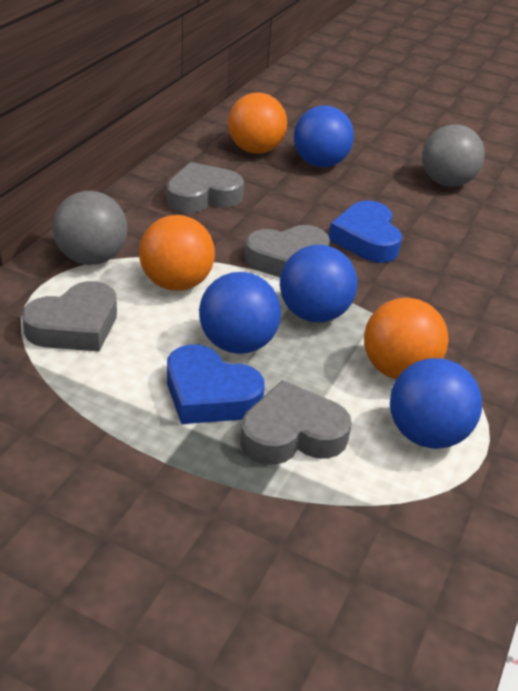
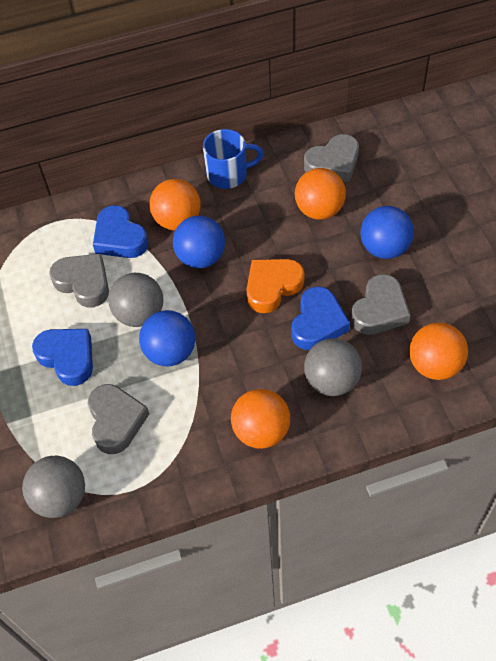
blue ball: [199,272,281,354] [280,245,357,322] [294,105,354,167] [390,358,482,449] = 4 -> [139,310,195,366] [173,216,225,268] [360,206,414,259] = 3
blue heart: [167,344,265,424] [329,200,402,263] = 2 -> [32,329,93,386] [93,205,148,258] [292,286,350,350] = 3
blue mug: none = 0 -> [203,129,264,189] = 1
grey ball: [52,191,128,265] [422,124,485,187] = 2 -> [22,456,85,518] [108,273,163,327] [304,338,362,396] = 3
orange ball: [139,215,215,291] [228,92,287,154] [364,297,449,379] = 3 -> [149,179,201,230] [231,389,290,449] [295,168,346,220] [409,322,468,380] = 4
orange heart: none = 0 -> [246,259,304,313] = 1

